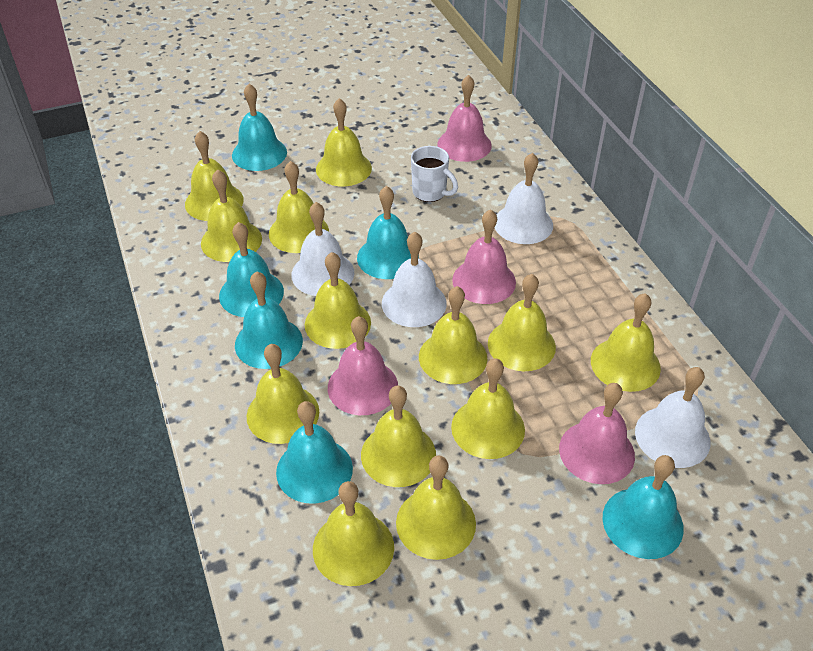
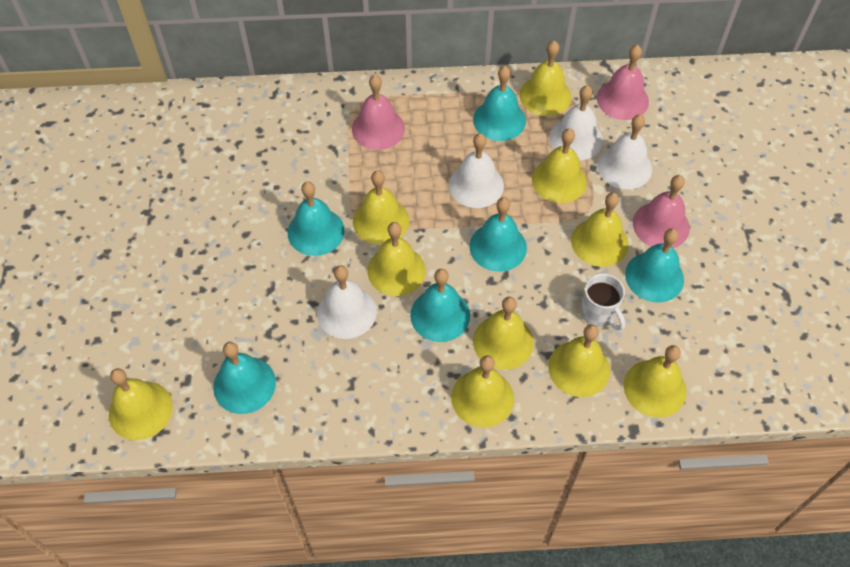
pink bell: [328,316,398,415] [437,75,492,162] [452,209,516,304] [559,383,635,484] = 4 -> [352,75,405,150] [597,45,649,120] [633,175,690,248] = 3
yellow bell: [185,131,244,221] [201,170,262,262] [247,344,319,444] [269,161,329,253] [305,252,371,349] [313,481,394,586] [316,98,372,186] [361,386,436,487] [396,456,476,560] [419,286,487,384] [451,358,525,459] [488,274,556,371] [591,293,661,392] = 13 -> [109,368,173,440] [353,171,409,245] [368,222,426,296] [451,355,514,427] [473,297,534,370] [519,41,571,116] [532,128,587,203] [548,324,610,397] [571,192,629,267] [624,345,686,418] = 10

